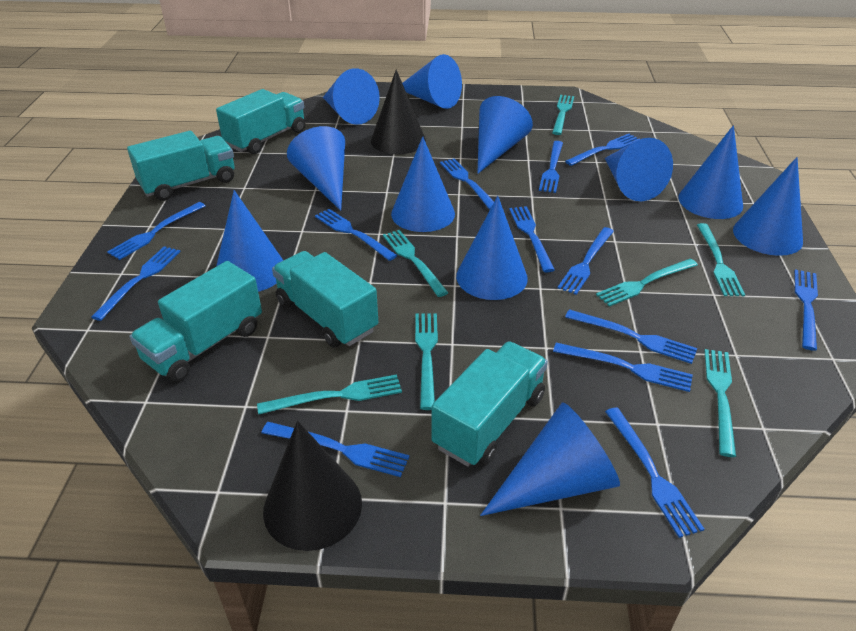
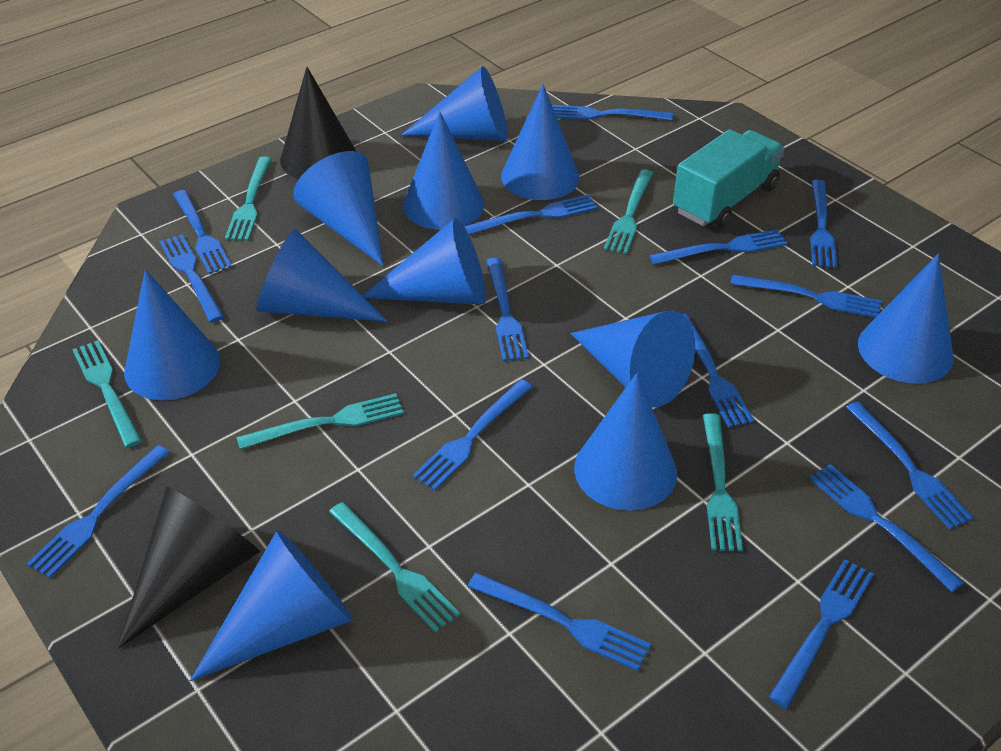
blue fork: [91,246,180,321] [107,202,205,260] [261,422,409,477] [315,209,397,261] [440,159,494,210] [509,206,555,272] [539,141,563,193] [553,343,693,392] [557,227,614,295] [565,134,640,166] [565,309,697,364] [605,407,704,538] [794,269,818,351] = 13 -> [27,445,170,578] [159,234,224,323] [173,190,232,274] [412,380,533,490] [464,195,598,235] [467,573,651,671] [486,258,529,361] [552,105,673,120] [649,229,788,265] [682,314,755,428] [730,274,881,317] [769,559,874,709] [809,464,964,592] [810,180,837,268] [846,401,974,529] = 15
turquoise fork: [257,374,402,415] [383,230,449,297] [415,313,438,410] [552,95,574,135] [596,259,698,307] [697,223,745,296] [704,349,736,457] = 7 -> [72,340,142,448] [225,156,272,241] [236,393,404,449] [329,502,460,633] [604,169,653,254] [703,413,743,551] = 6
turquoise truck: [127,131,235,201] [130,261,262,382] [216,89,305,154] [272,251,378,348] [431,341,548,467] = 5 -> [673,129,785,229] = 1

